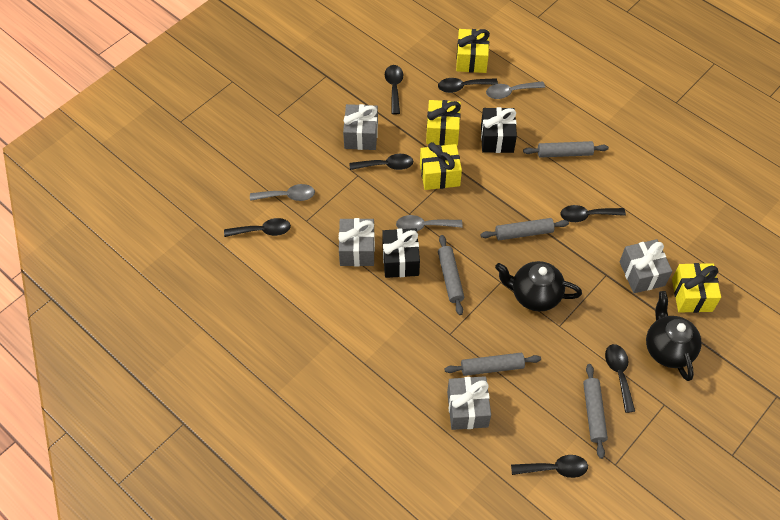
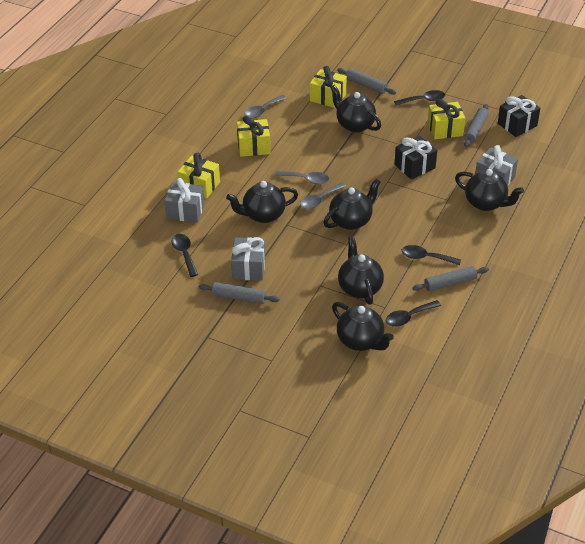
black spoon: [224,218,291,237] [350,154,413,170] [385,65,403,115] [438,78,498,93] [511,455,588,478] [560,205,626,222] [605,344,635,413] = 7 -> [171,234,198,277] [386,300,441,327] [394,90,445,106] [402,245,461,265] = 4
black teapot: [495,261,582,312] [646,291,702,381] = 2 -> [226,181,298,223] [323,179,381,230] [330,85,381,132] [332,302,394,351] [338,236,384,305] [455,169,524,211] = 6
grey gift: [338,218,375,267] [343,104,378,150] [447,376,491,430] [619,239,672,293] = 4 -> [165,178,205,223] [231,237,265,281] [475,145,518,186] = 3
grey rolling pin: [438,235,464,315] [445,353,541,376] [480,218,569,240] [523,141,609,158] [583,364,608,459] = 5 -> [199,282,280,304] [337,68,396,95] [412,266,489,291] [464,104,489,147] = 4

